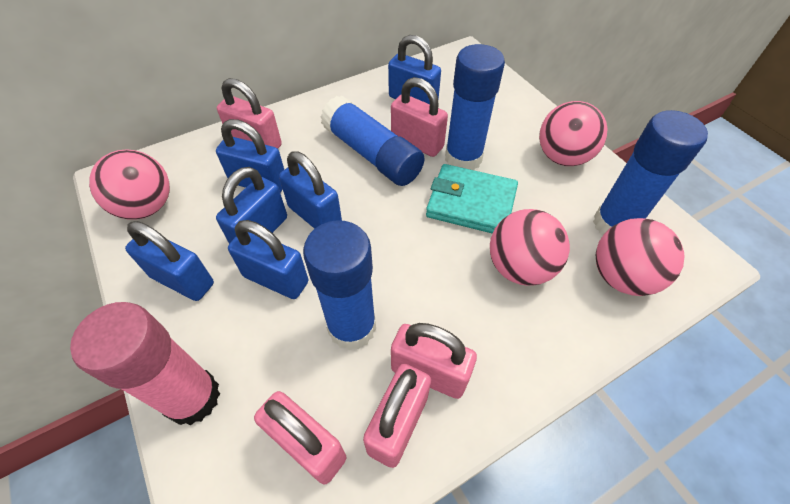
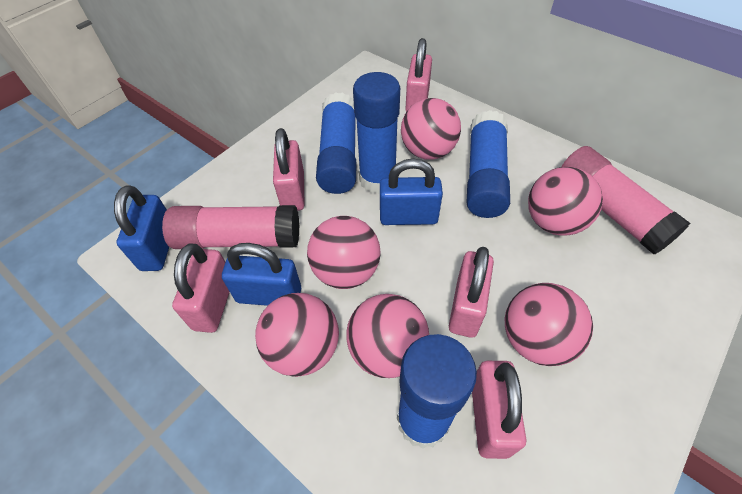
blue padlock: [125,221,214,301] [216,119,284,193] [216,167,287,244] [228,220,308,299] [279,151,342,229] [388,35,441,104] = 6 -> [114,185,169,271] [222,243,301,306] [380,158,443,225] = 3
pink ball: [89,149,170,220] [490,209,570,286] [539,101,607,166] [596,218,684,296] = 4 -> [255,293,339,377] [307,216,381,289] [346,294,429,378] [401,98,461,160] [505,283,593,366] [528,167,603,236] = 6
pink glue stick: [70,302,220,425] = 1 -> [162,205,299,249] [561,146,691,254] = 2
turquoise wallet: [426,164,518,234] = 1 -> none = 0

